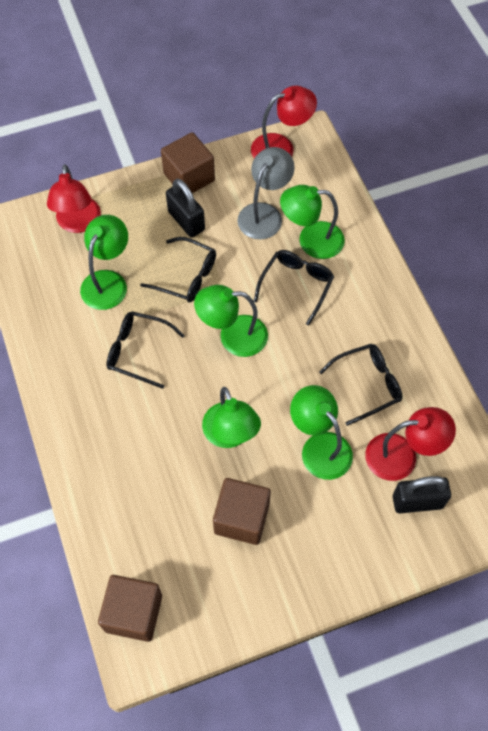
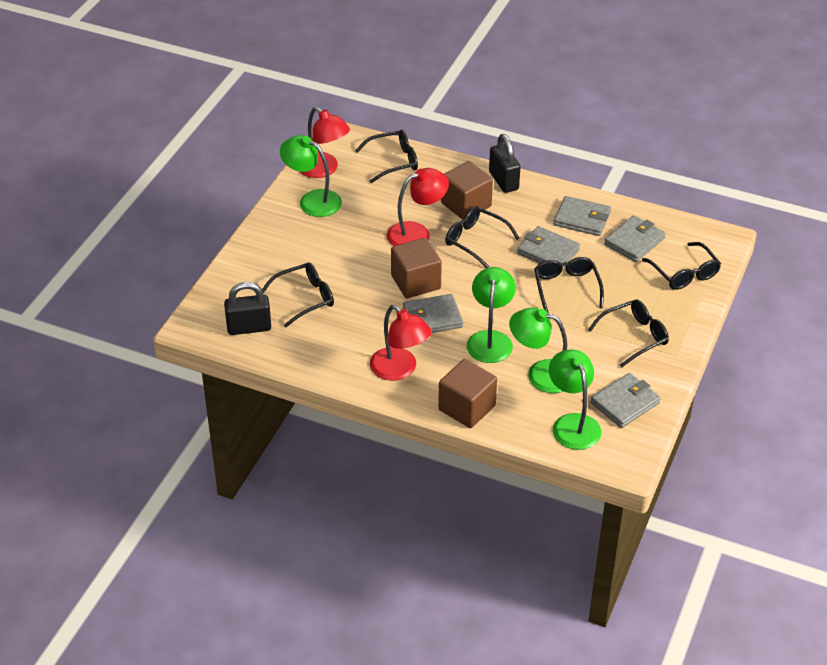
black glasses: [106,311,185,389] [140,237,216,303] [254,250,334,325] [319,344,402,426] = 4 -> [262,262,334,328] [355,130,418,183] [445,206,519,268] [534,257,604,313] [588,300,669,367] [642,242,721,290] = 6
green lamp: [80,215,128,310] [194,285,268,357] [202,387,261,448] [280,185,345,259] [290,385,353,480] = 5 -> [280,135,342,217] [467,267,516,363] [509,308,567,393] [549,350,601,450] = 4
grey lamp: [237,147,295,240] = 1 -> none = 0
grey wallet: none = 0 -> [403,294,463,333] [517,226,580,268] [553,196,611,236] [591,373,661,428] [604,215,666,262] = 5

